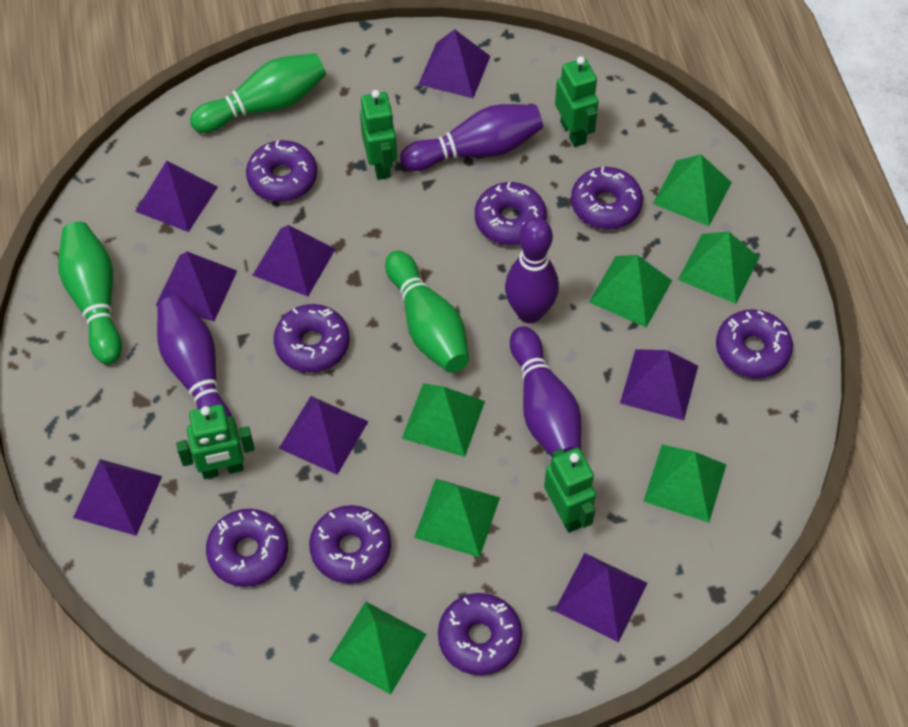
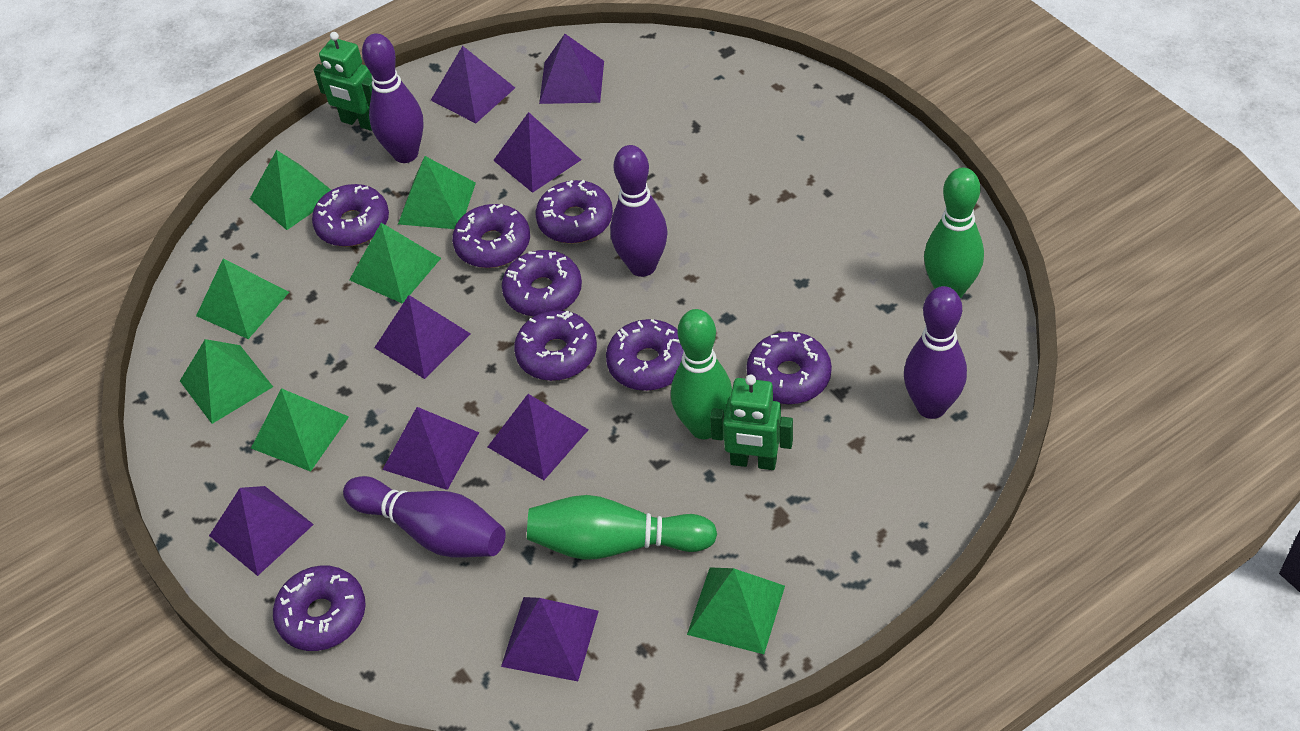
green robot: [176,404,255,479] [360,90,397,180] [544,448,596,533] [555,56,599,147] = 4 -> [314,32,372,131] [710,375,793,470] = 2

